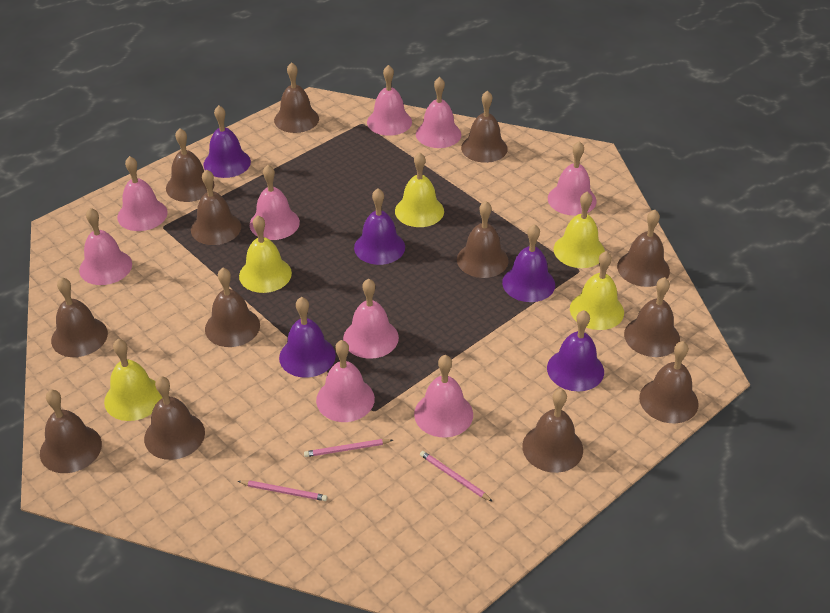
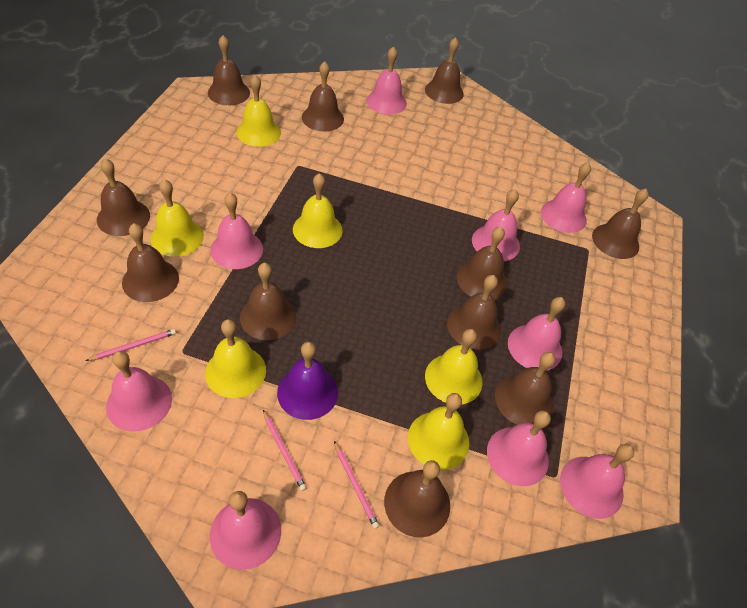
brown bell: [40,390,102,473] [51,277,108,357] [144,376,205,460] [166,128,214,202] [191,169,241,245] [205,268,260,347] [274,62,319,133] [457,201,509,278] [461,90,508,163] [522,389,583,473] [617,210,670,287] [624,277,680,357] [639,341,699,423] = 13 -> [97,158,150,236] [122,223,179,302] [208,35,250,105] [240,263,296,340] [302,61,344,131] [384,460,450,537] [425,37,464,104] [447,275,501,350] [456,227,507,299] [495,352,556,425] [592,189,649,259] = 11
purple bell: [203,105,251,178] [279,297,336,378] [354,189,405,265] [502,224,555,302] [547,310,604,392] = 5 -> [277,342,338,420] = 1
yellow bell: [104,339,162,421] [239,215,292,293] [395,152,444,227] [554,192,605,268] [570,251,624,330] = 5 -> [150,179,204,257] [205,319,266,398] [237,75,281,147] [293,173,343,248] [408,393,469,470] [425,329,482,405] = 6

